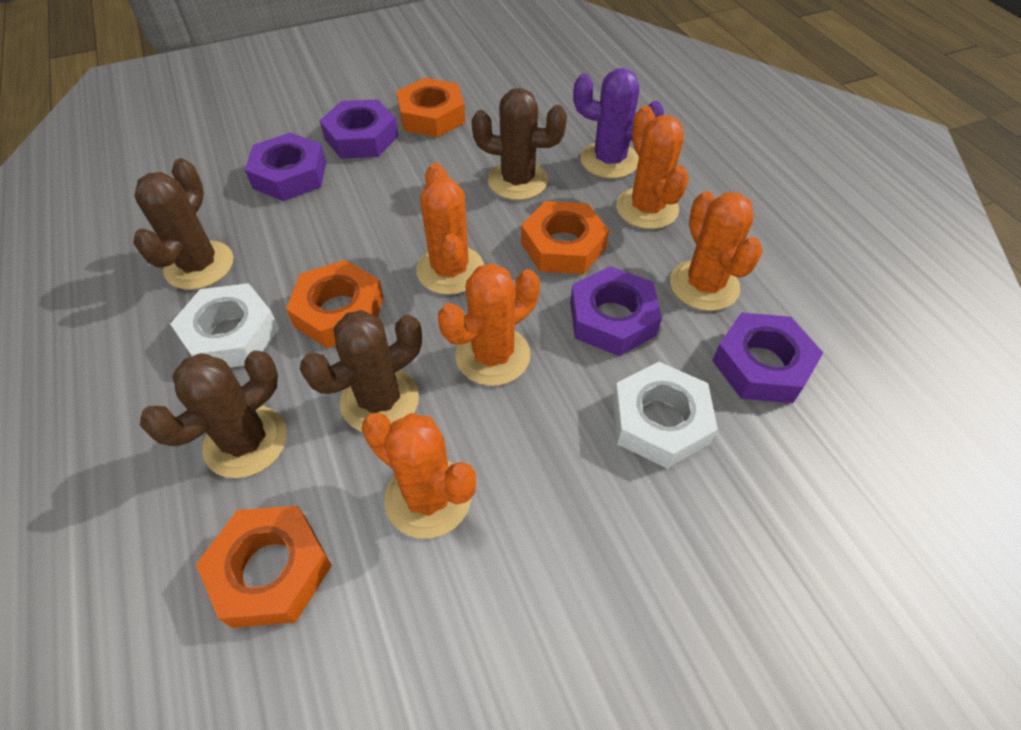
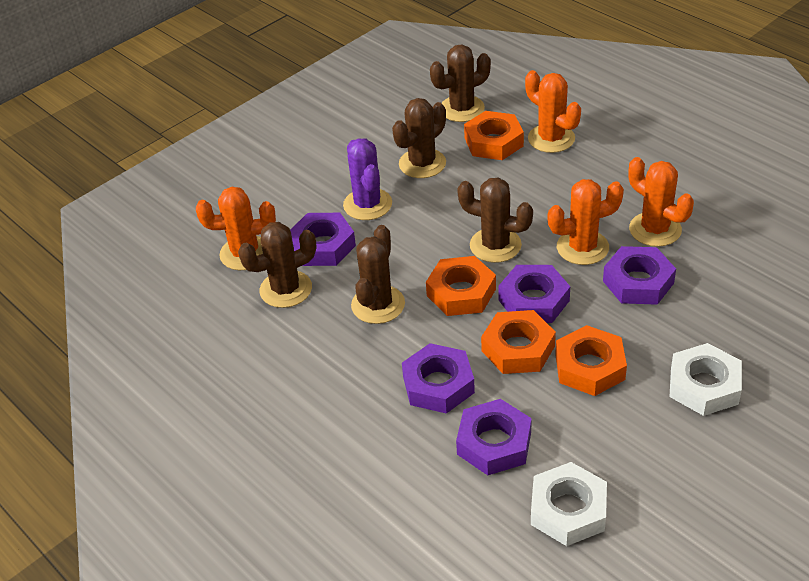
brown cactus: [133,158,233,290] [140,350,287,478] [300,310,422,432] [472,88,567,200] = 4 -> [238,222,316,308] [351,225,405,324] [392,98,446,178] [430,45,491,122] [457,177,533,263] = 5
orange cactus: [362,413,476,538] [416,163,484,295] [438,263,540,386] [616,106,689,229] [670,191,763,311] = 5 -> [196,187,276,270] [525,70,581,153] [548,179,624,265] [628,157,694,247] = 4
purple nut: [245,132,326,201] [320,99,398,159] [570,266,662,356] [712,312,823,403] = 4 -> [290,213,356,266] [402,343,475,414] [456,399,532,475] [498,265,570,323] [603,246,676,305] = 5

